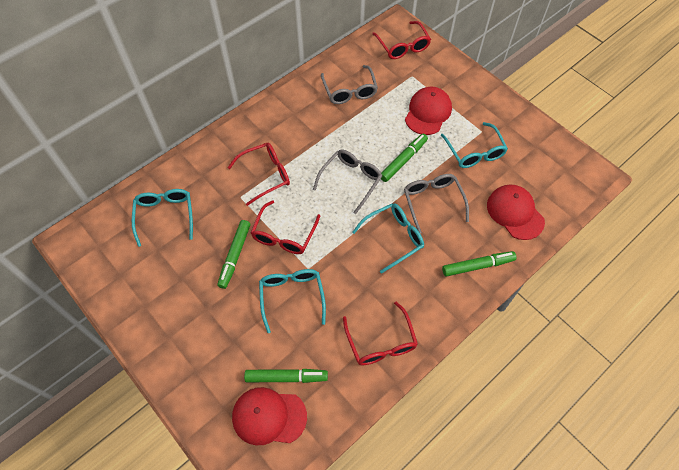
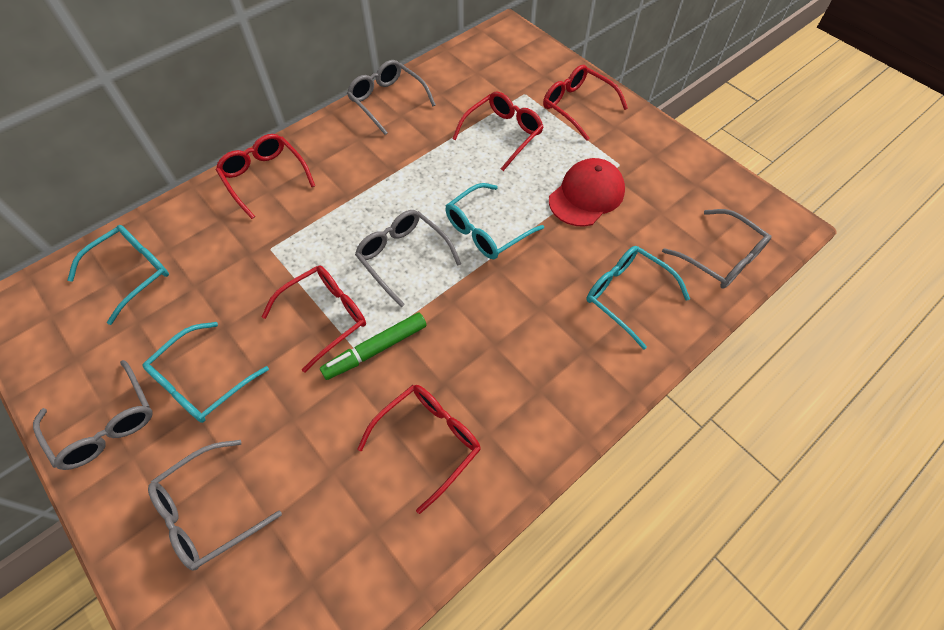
green marker: [217,220,251,289] [244,369,328,383] [381,134,428,182] [442,251,517,277] = 4 -> [320,313,426,380] = 1
grey glasses: [313,149,382,214] [321,65,378,104] [404,174,469,234] = 3 -> [33,360,153,470] [148,440,282,571] [347,60,436,135] [355,210,461,307] [662,209,771,289] = 5
red cap: [232,387,307,445] [405,87,452,135] [487,184,545,240] = 3 -> [549,158,625,227] = 1
red glasses: [227,143,290,206] [251,200,320,254] [343,302,418,365] [372,21,431,59] = 4 -> [216,134,315,219] [261,265,366,373] [357,385,481,514] [452,91,543,171] [543,65,628,141] = 5

